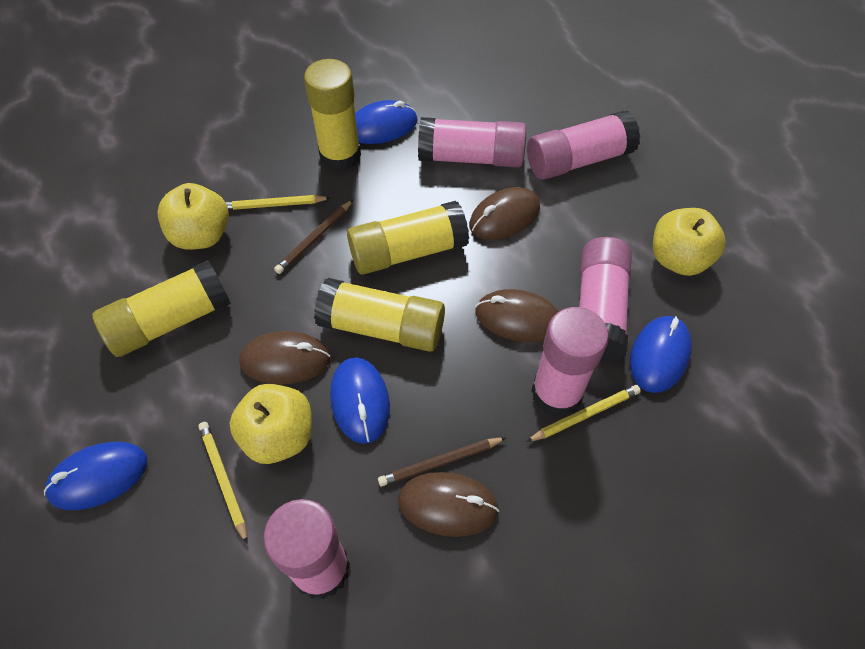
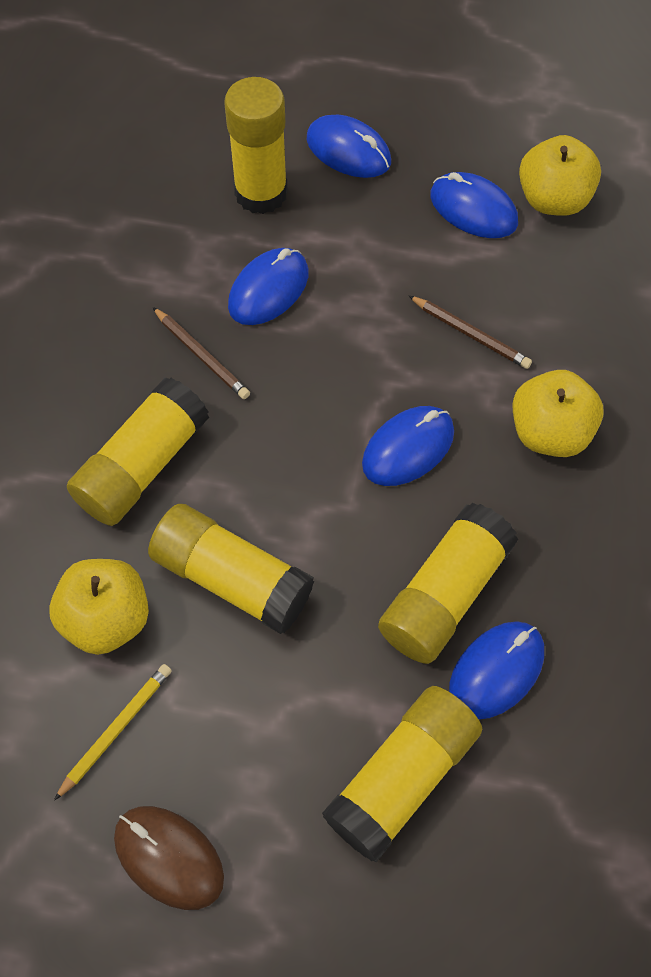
blue mouse: [44,442,147,510] [330,357,390,443] [355,100,418,144] [630,316,692,393] = 4 -> [228,248,309,325] [307,115,391,178] [362,406,454,486] [430,172,518,238] [449,621,544,719] = 5
brown mouse: [239,331,330,385] [398,472,499,537] [469,187,540,240] [475,289,559,342] = 4 -> [114,806,224,910] = 1
pink glue stick: [263,499,350,599] [418,117,526,167] [527,111,640,180] [531,307,609,416] [579,237,632,363] = 5 -> none = 0
yellow glue stick: [92,260,231,357] [304,59,361,171] [314,278,445,352] [347,201,469,275] = 4 -> [67,377,209,526] [148,504,314,634] [224,77,288,214] [322,686,482,862] [378,503,518,664] = 5
yellow pencil: [198,422,248,544] [226,195,330,210] [526,385,641,442] = 3 -> [54,664,172,801] = 1

